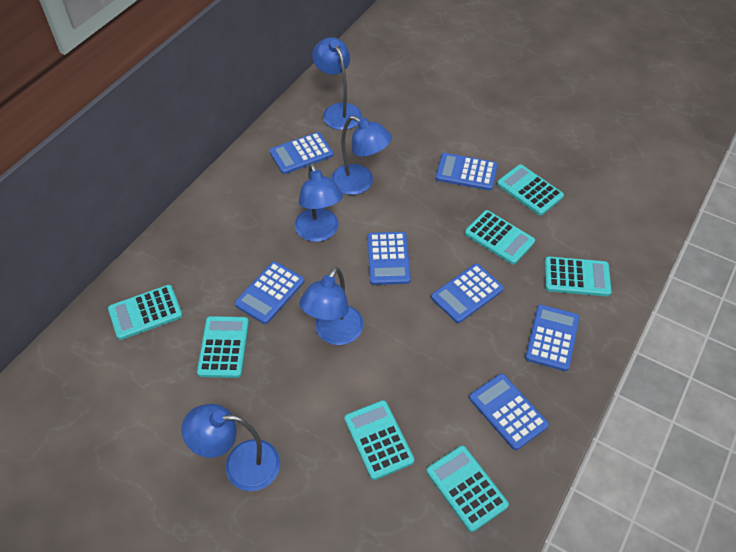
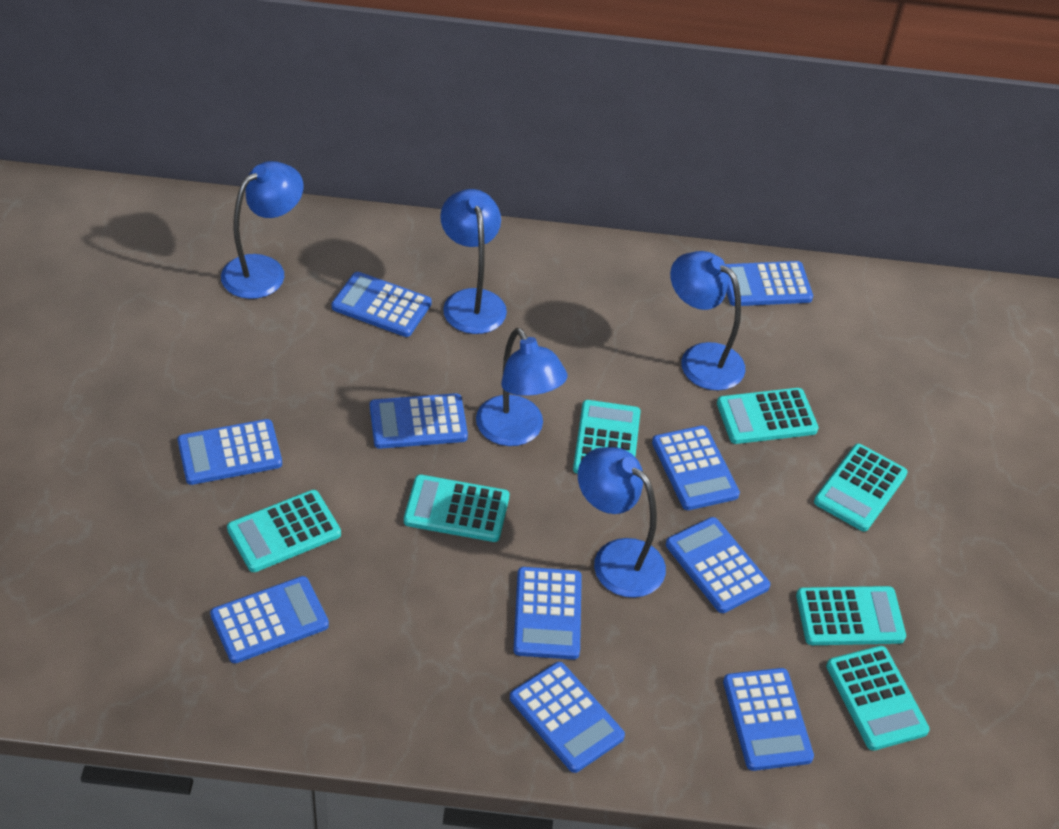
blue calculator: [235,261,304,324] [269,132,333,174] [367,232,411,285] [431,263,504,323] [436,153,498,191] [469,374,549,450] [525,304,579,371] = 7 -> [178,419,282,485] [210,576,329,663] [331,272,432,337] [370,393,468,449] [510,662,625,773] [514,567,582,660] [652,426,740,510] [666,517,770,613] [723,668,814,771] [725,261,813,306] = 10

